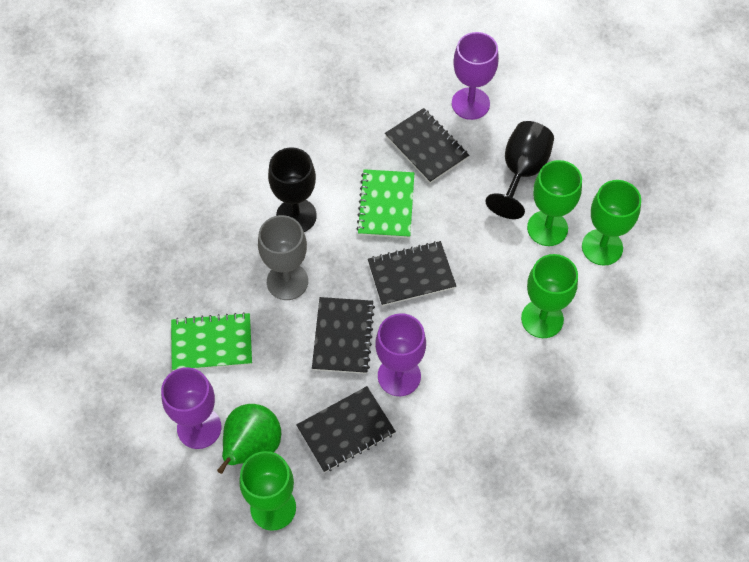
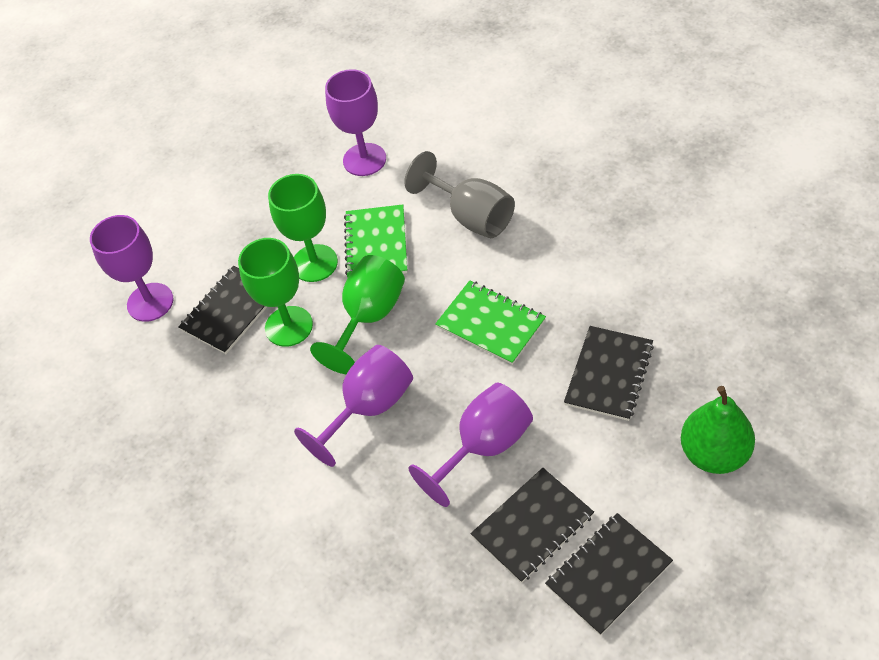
black goblet: [268,147,317,232] [485,121,554,219] = 2 -> none = 0
green goblet: [239,451,296,531] [521,254,578,338] [527,160,582,246] [582,180,641,266] = 4 -> [238,238,313,347] [268,174,338,282] [310,255,405,374] = 3
purple goblet: [161,367,221,449] [375,313,426,396] [452,32,499,120] = 3 -> [90,215,173,322] [294,345,413,467] [325,69,386,176] [408,383,533,507] = 4

